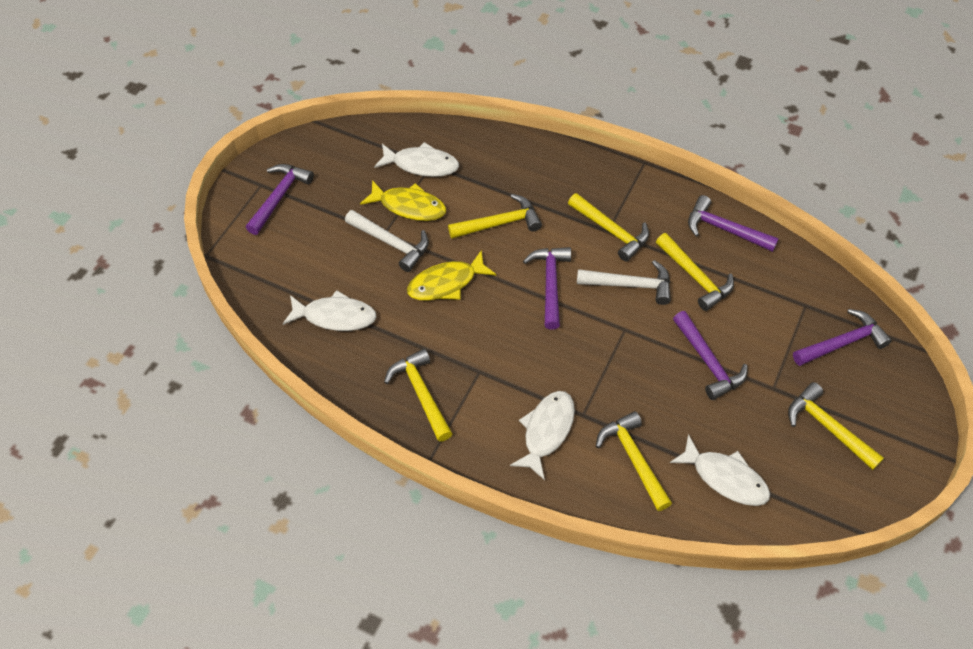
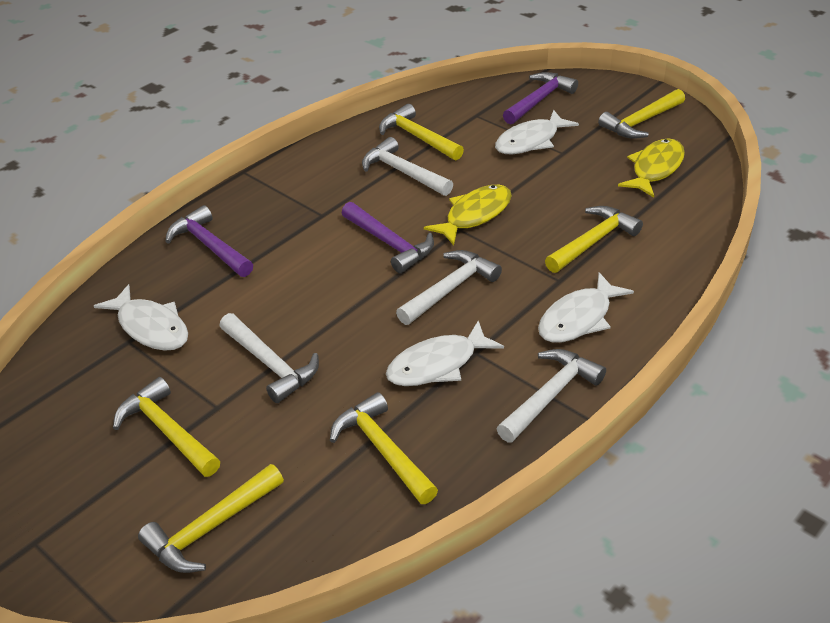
purple hammer: [246,164,314,235] [523,247,571,330] [673,311,748,400] [688,195,779,252] [793,309,892,366] = 5 -> [165,205,253,277] [342,202,434,273] [503,72,578,124] = 3
white hammer: [345,210,429,272] [577,260,671,305] = 2 -> [219,313,319,403] [362,137,453,196] [396,250,502,325] [497,349,606,443] = 4

